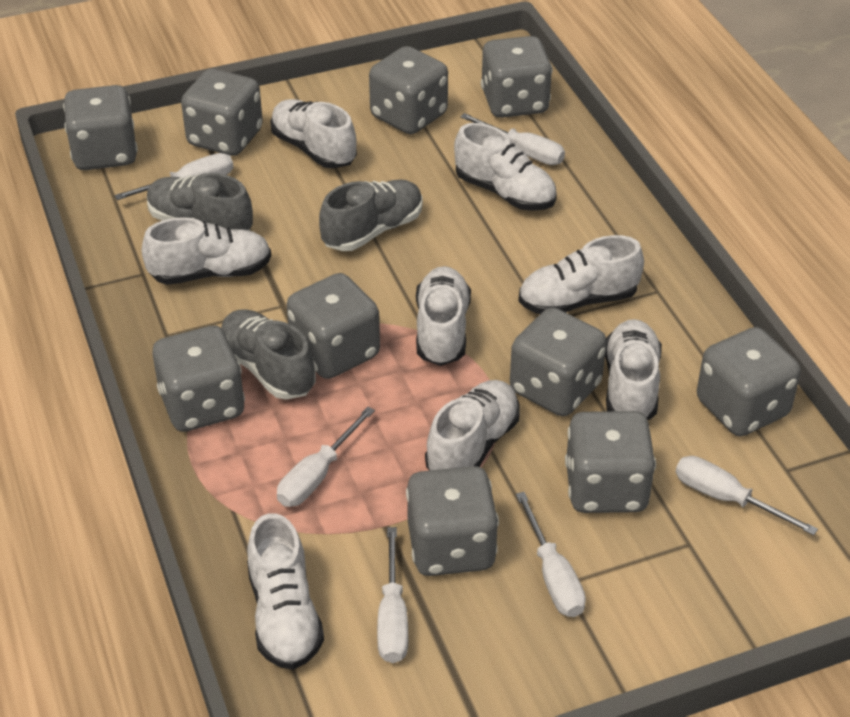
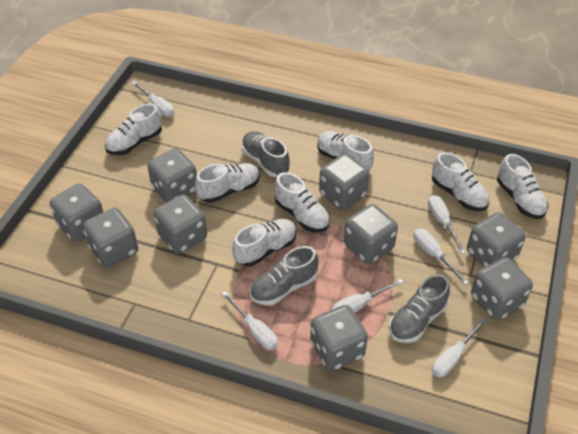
grey dice: [63,85,138,170] [152,325,245,432] [181,69,263,156] [287,273,380,379] [369,46,448,134] [406,466,499,576] [481,36,553,118] [510,307,607,416] [565,411,656,513] [697,327,801,436] = 10 -> [50,183,103,242] [83,208,138,268] [147,148,197,203] [154,195,207,254] [310,305,368,371] [319,154,369,210] [344,204,398,264] [467,212,526,267] [471,257,533,320] = 9
white shoe: [142,217,271,285] [247,513,324,670] [270,99,357,168] [416,266,471,366] [425,380,520,471] [454,123,557,211] [518,235,644,314] [605,319,662,420] = 8 -> [105,104,162,155] [195,163,260,203] [232,219,297,266] [274,172,330,232] [317,131,374,171] [432,152,490,211] [497,154,548,219] = 7

